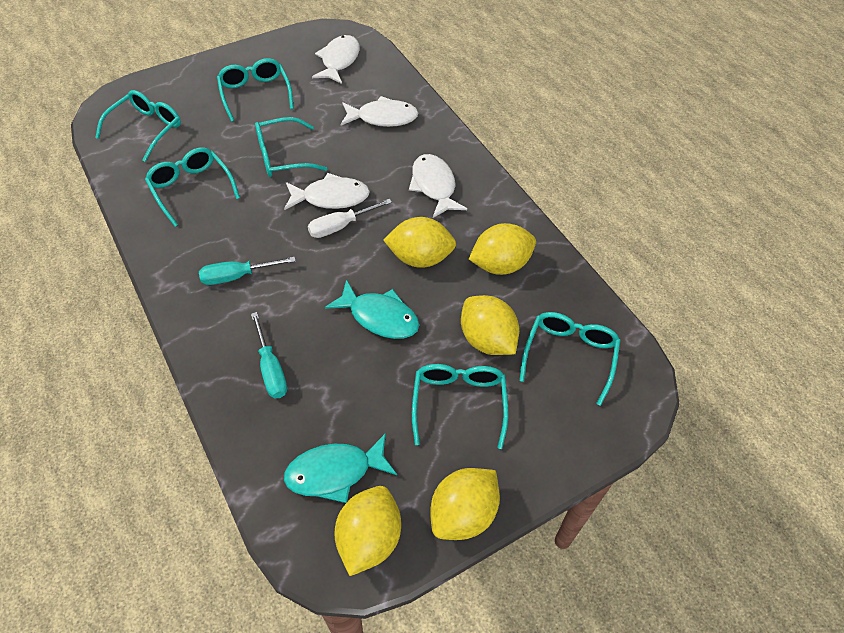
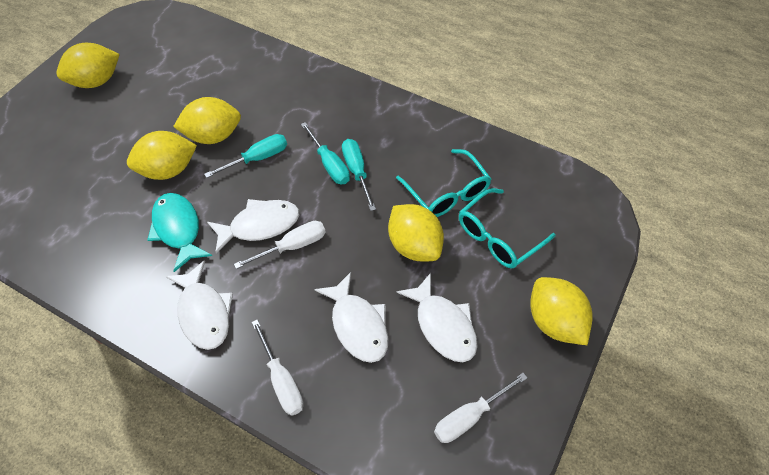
turquoise fish: [284,433,397,503] [325,279,419,339] = 2 -> [147,193,212,272] = 1
turquoise glasses: [95,90,181,162] [145,147,240,227] [217,58,294,122] [255,117,328,177] [412,364,508,449] [519,312,621,406] = 6 -> [396,149,491,217] [459,188,556,268] = 2
turquoise screwdriver: [199,257,296,285] [251,312,287,398] = 2 -> [204,134,287,178] [301,122,350,184] [342,139,376,211] = 3
white screwdriver: [308,199,392,238] = 1 -> [234,221,326,269] [251,319,304,416] [434,373,527,443] = 3

